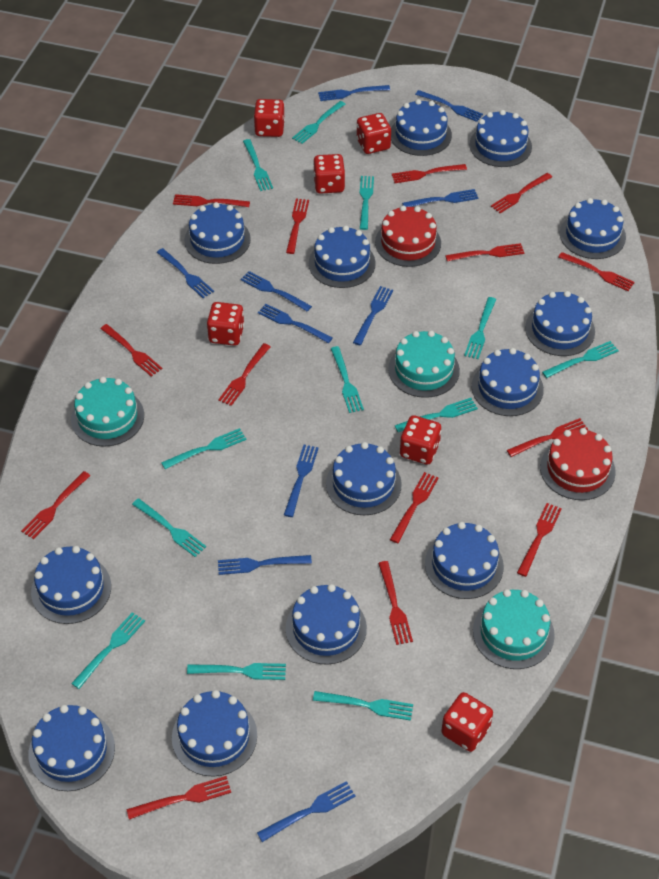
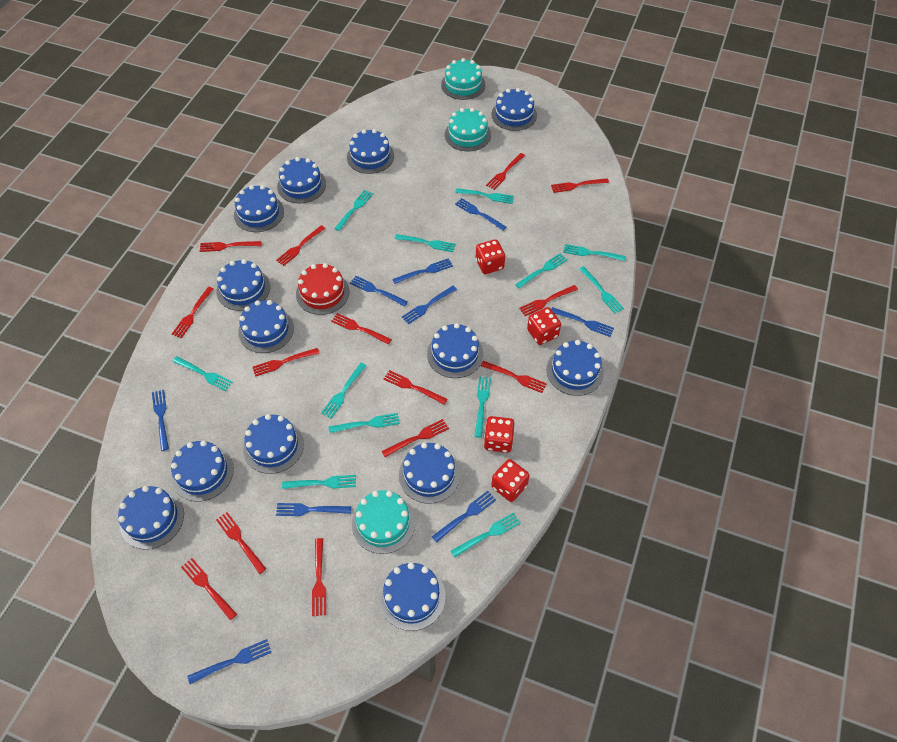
blue fork: [157,248,214,298] [218,555,312,575] [240,271,312,312] [257,781,356,842] [258,304,333,343] [284,445,319,517] [318,85,390,101] [353,286,393,345] [402,189,479,207] [415,90,483,122] = 10 -> [152,390,169,451] [188,639,271,684] [276,503,351,516] [350,276,408,306] [392,258,453,284] [402,286,457,324] [432,491,496,543] [455,198,506,231] [551,307,614,337] = 9
red cake: [375,205,441,267] [540,428,616,500] = 2 -> [296,263,349,315] = 1
red dice: [207,302,244,346] [254,99,285,137] [313,154,345,194] [357,113,391,154] [400,415,441,465] [441,692,493,752] = 6 -> [476,239,505,274] [484,416,515,453] [491,459,530,502] [527,307,561,345] = 4

